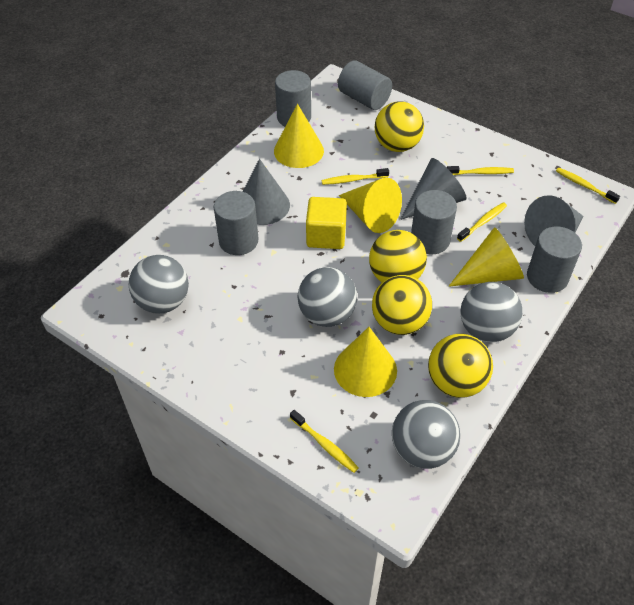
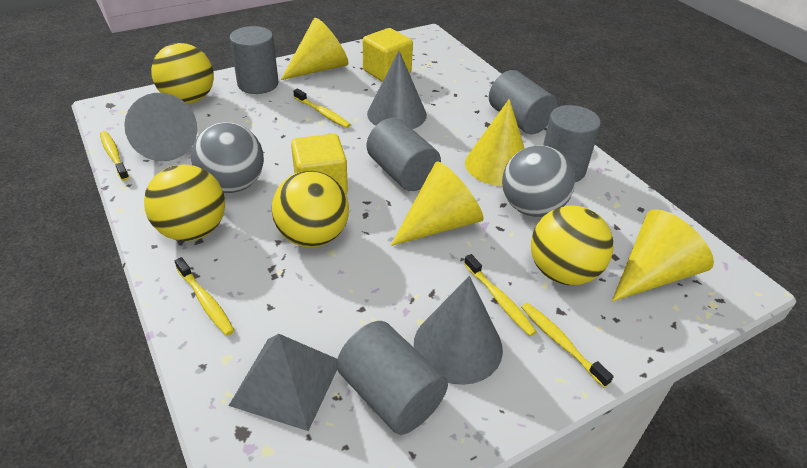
grey ball: [129,255,189,314] [298,267,357,327] [392,400,460,469] [460,282,522,342] = 4 -> [191,122,264,193] [502,145,575,217] = 2
grey pyramid: none = 0 -> [229,334,337,431] = 1
yellow cube: [306,197,347,249] = 1 -> [291,134,348,195] [363,28,413,82] = 2

